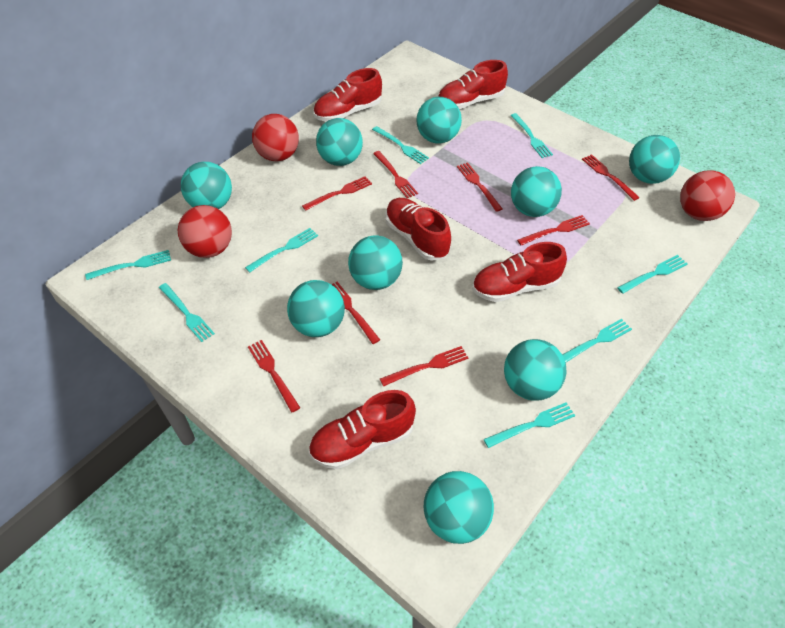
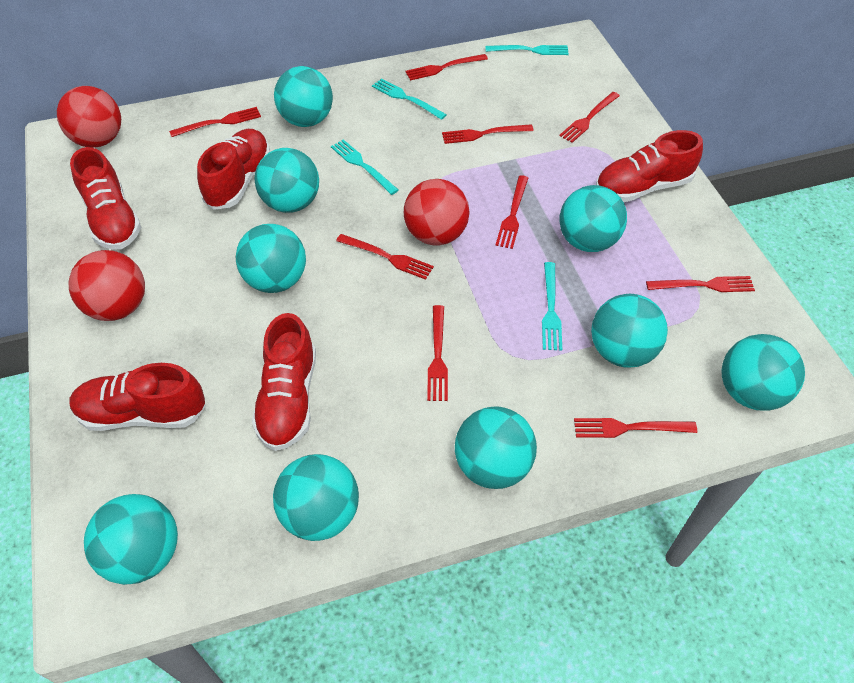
red fork: [248,340,300,413] [302,176,372,211] [332,282,380,344] [373,151,418,198] [380,346,468,387] [457,162,503,212] [517,215,590,246] [582,154,640,201] = 8 -> [169,107,261,137] [336,234,434,280] [405,54,488,81] [427,305,448,401] [442,124,534,144] [495,175,528,249] [559,92,620,143] [574,418,697,438] [646,276,755,292] = 9
turquoise fork: [85,250,171,280] [159,283,215,342] [245,228,318,273] [372,126,429,164] [484,402,575,448] [510,113,553,158] [562,319,632,363] [617,255,687,294] = 8 -> [331,139,398,195] [372,78,447,120] [485,45,569,55] [542,262,562,351] = 4

